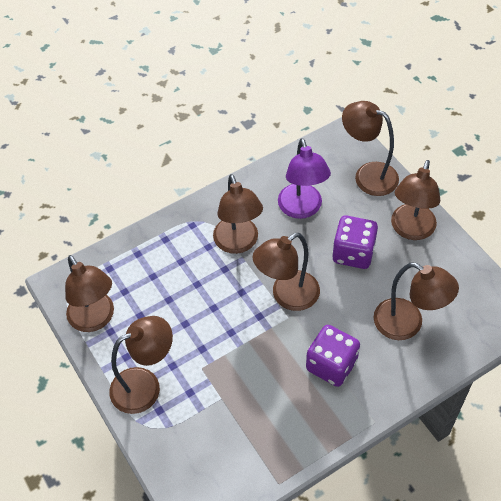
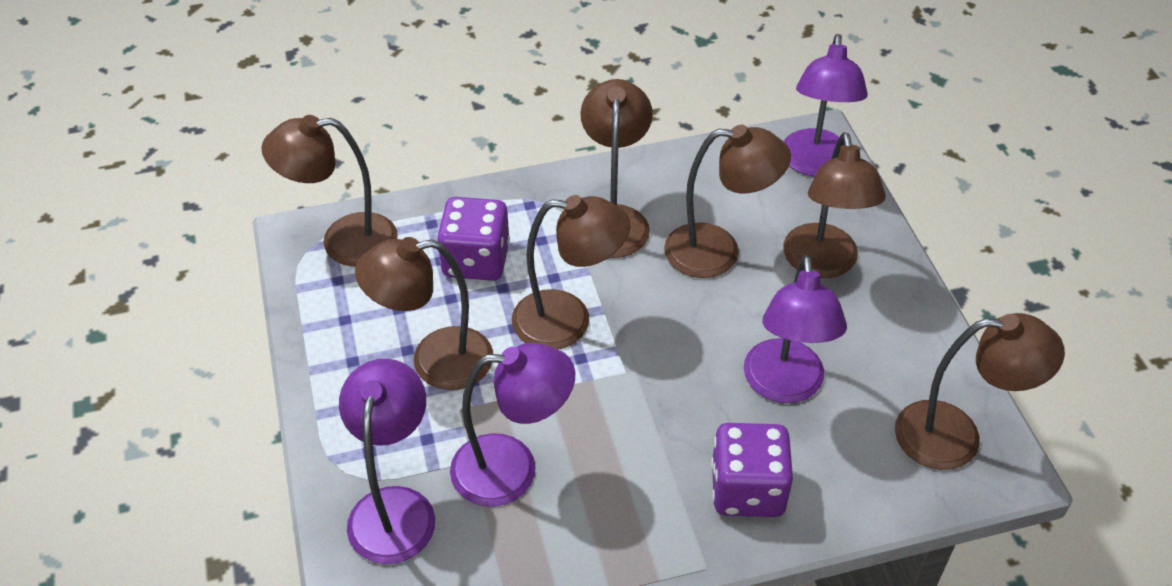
purple lamp: [278,138,331,219] = 1 -> [339,359,435,564] [450,343,575,507] [744,255,847,403] [784,34,868,177] = 4

